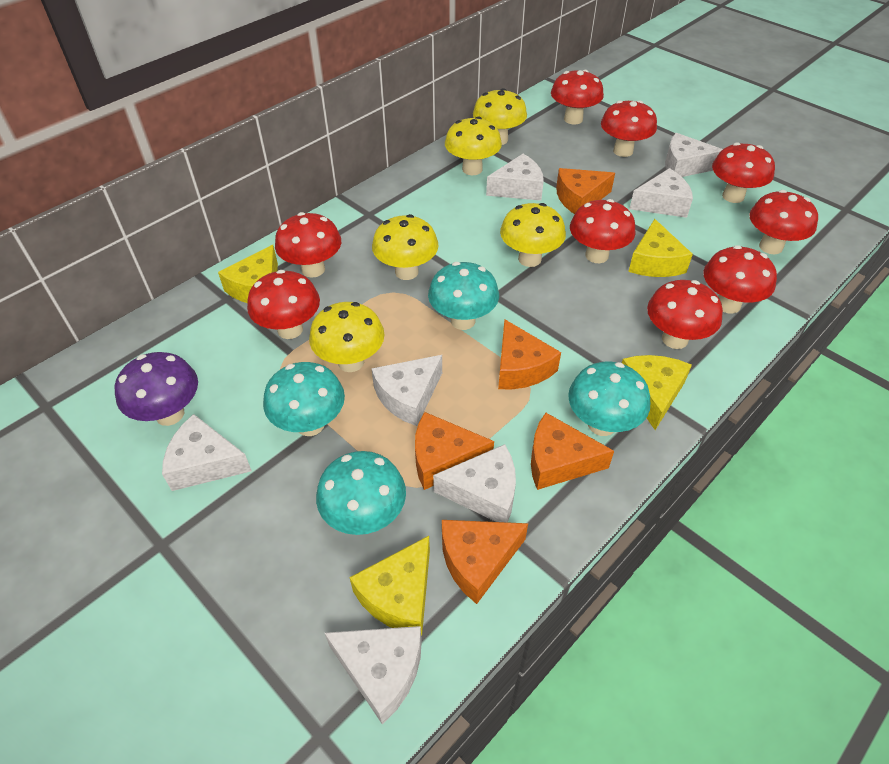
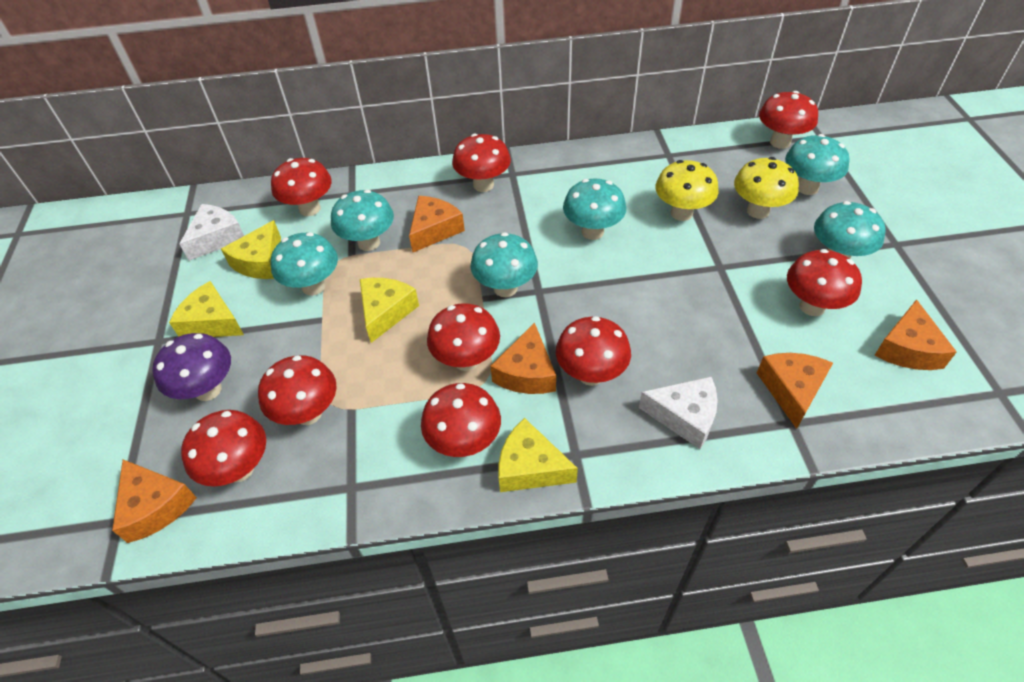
turquoise mushroom: [263,362,345,436] [316,451,406,535] [428,262,499,330] [568,362,650,436] = 4 -> [271,232,338,296] [331,190,394,251] [470,232,538,297] [563,178,626,240] [785,134,850,195] [814,201,886,259] = 6
white cheese: [162,414,252,491] [325,626,422,724] [371,355,442,426] [433,444,516,522] [486,154,544,201] [629,168,693,218] [665,133,723,177] = 7 -> [179,204,244,261] [639,377,718,449] = 2
yellow mushroom: [309,302,385,372] [372,214,439,280] [445,117,502,175] [473,88,527,145] [500,203,566,267] = 5 -> [655,160,718,221] [734,157,799,219] = 2

